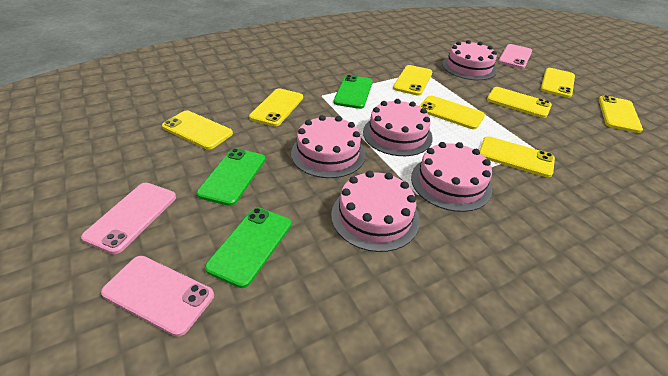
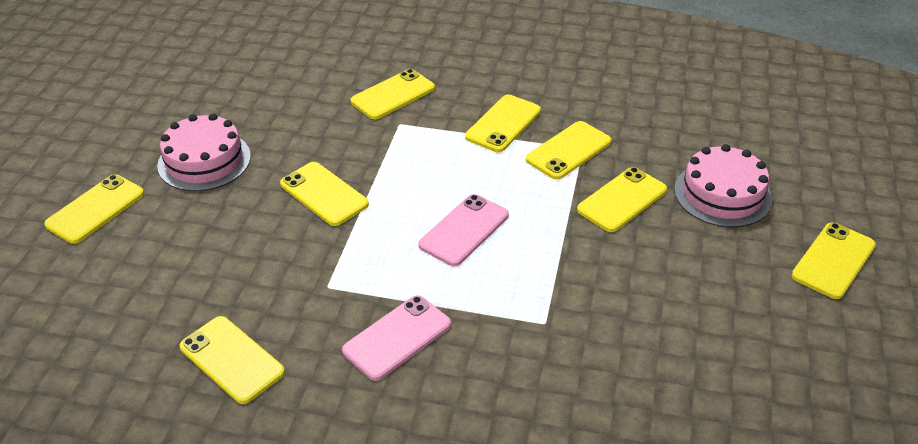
green phone: [197,148,265,206] [205,207,291,288] [334,75,373,109] = 3 -> none = 0
pink cake: [291,115,365,178] [331,171,420,252] [363,99,433,156] [411,142,492,212] [442,40,497,80] = 5 -> [157,113,251,191] [674,144,772,228] = 2
pink phone: [81,183,176,254] [101,256,214,337] [498,44,532,69] = 3 -> [342,295,451,381] [419,194,509,266] = 2

